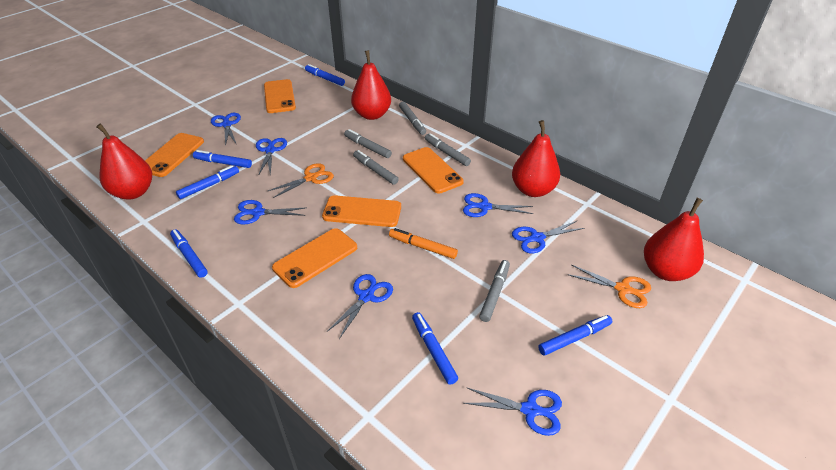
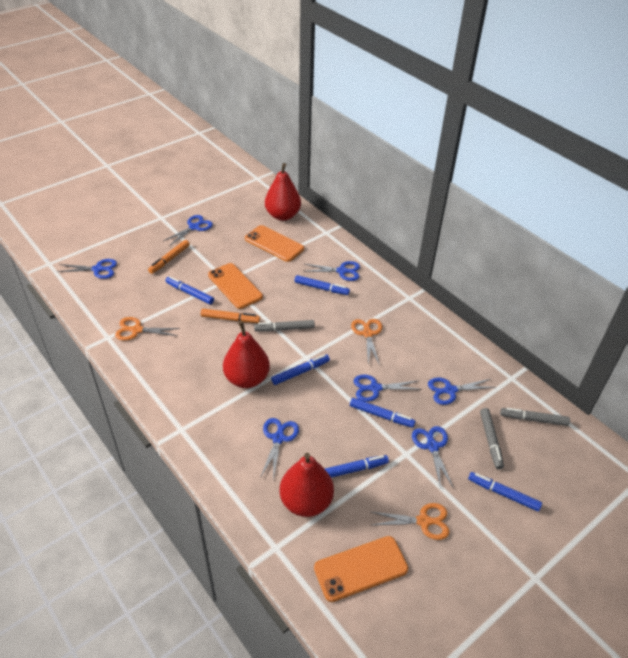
grey marker: [344,129,392,158] [353,150,399,185] [399,101,426,135] [425,133,471,166] [479,260,510,322] = 5 -> [254,320,315,332] [480,408,504,469] [500,408,570,426] = 3
orange marker: [389,228,458,259] = 1 -> [148,240,190,274] [201,309,260,323] = 2
orange phone: [145,133,204,177] [264,79,296,113] [272,228,357,288] [322,195,401,227] [403,147,464,194] = 5 -> [208,263,263,309] [245,225,304,262] [314,536,408,602] = 3
orange scissors: [268,163,334,198] [567,265,651,308] = 2 -> [115,317,180,341] [351,319,382,365] [372,503,450,540] = 3
red pear: [96,124,152,199] [351,50,391,120] [512,120,560,197] [644,198,704,281] = 4 -> [223,321,270,388] [265,163,301,221] [280,453,334,517] = 3

